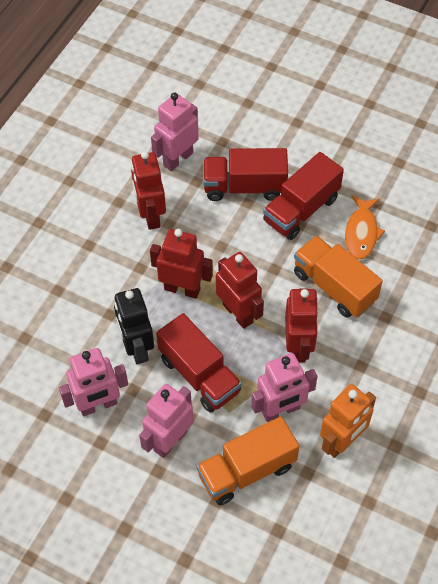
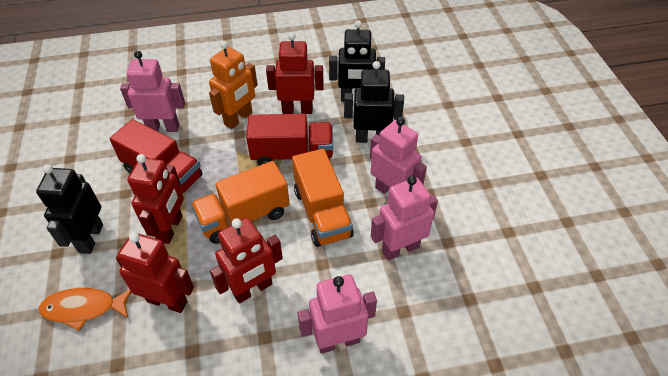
black robot: [114,288,154,364] = 1 -> [36,164,103,254] [329,21,385,102] [344,61,404,143] = 3
red truck: [156,313,242,413] [203,148,288,201] [263,152,344,240] = 3 -> [110,119,202,193] [246,114,333,166] = 2

